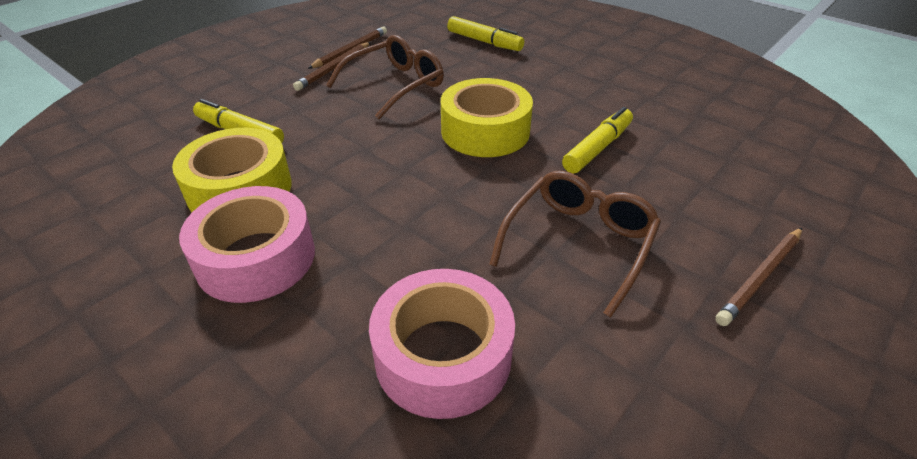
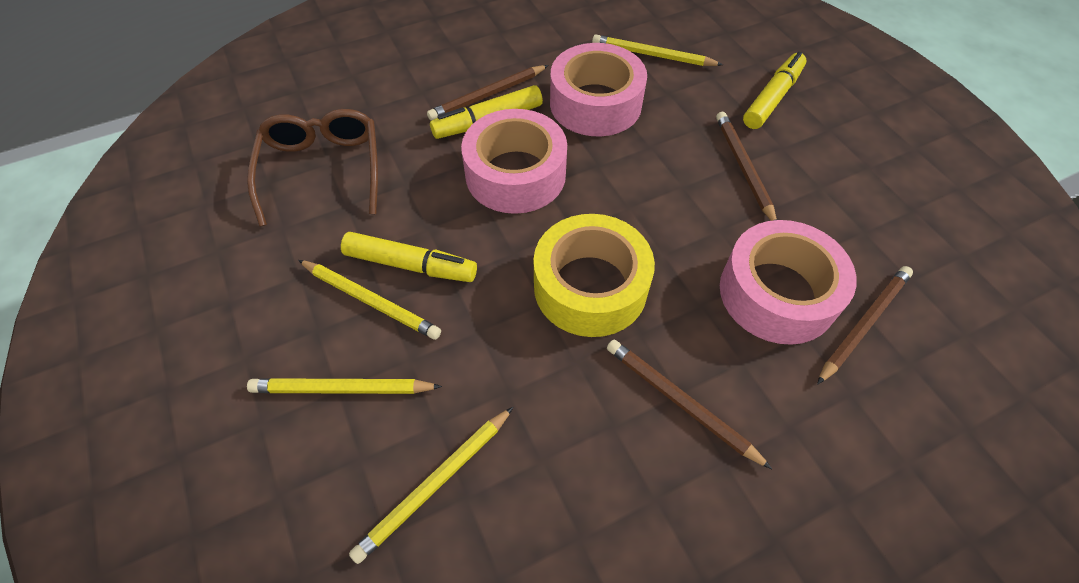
brown glasses: [326,35,444,119] [489,171,661,318] = 2 -> [247,109,378,227] = 1
brown pencil: [293,42,371,91] [308,27,387,69] [716,228,802,326] = 3 -> [427,65,549,120] [607,340,772,469] [716,112,777,221] [817,266,913,385] = 4
pink tape: [179,186,315,303] [369,269,515,419] = 2 -> [461,109,567,214] [550,43,647,136] [720,220,857,345] = 3
yellow pencil: none = 0 -> [247,378,442,394] [298,260,441,340] [349,407,513,564] [592,34,723,66] = 4
yellow tape: [172,128,292,212] [441,78,533,157] = 2 -> [534,214,655,337] = 1

